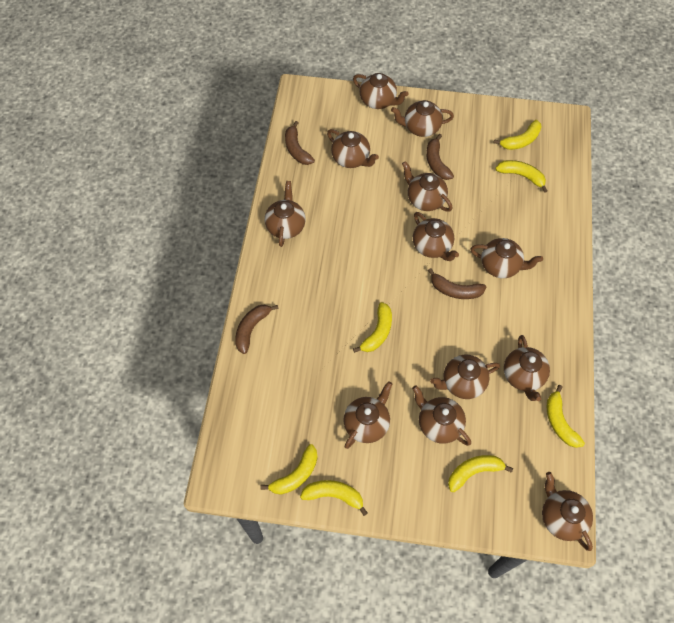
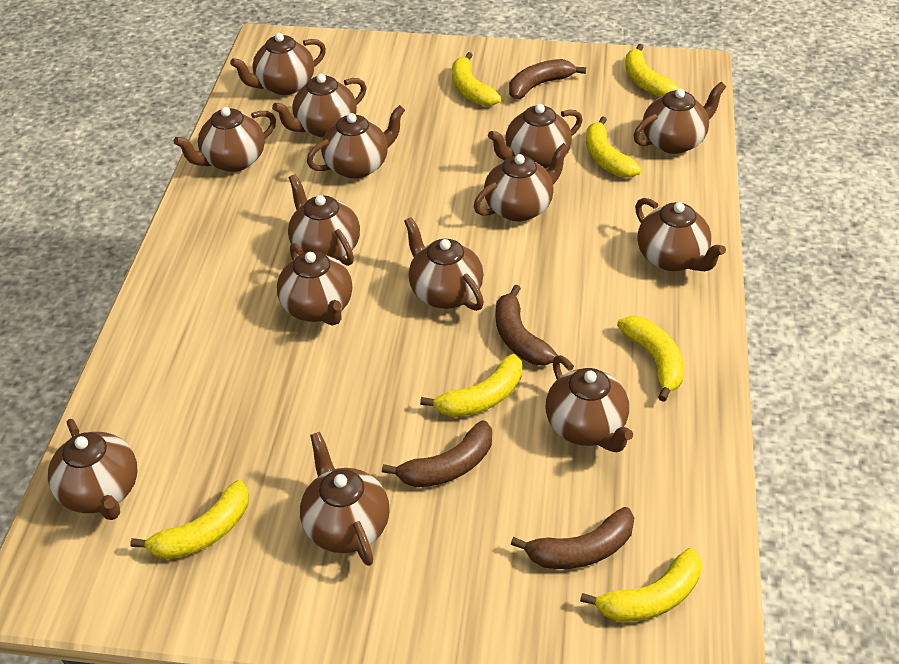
brown teapot: [265,181,306,247] [327,129,379,168] [343,381,392,449] [353,73,409,109] [391,100,454,137] [402,161,452,211] [412,386,471,446] [413,212,459,261] [430,355,500,399] [470,238,543,278] [504,335,550,401] [542,472,593,551] = 12 -> [48,419,137,520] [173,107,276,172] [230,33,326,95] [272,74,366,138] [277,243,352,326] [288,174,360,266] [300,432,390,566] [307,105,405,179] [404,217,484,311] [474,143,569,222] [488,104,582,169] [546,355,633,452] [634,82,726,154] [635,198,726,271] = 14

